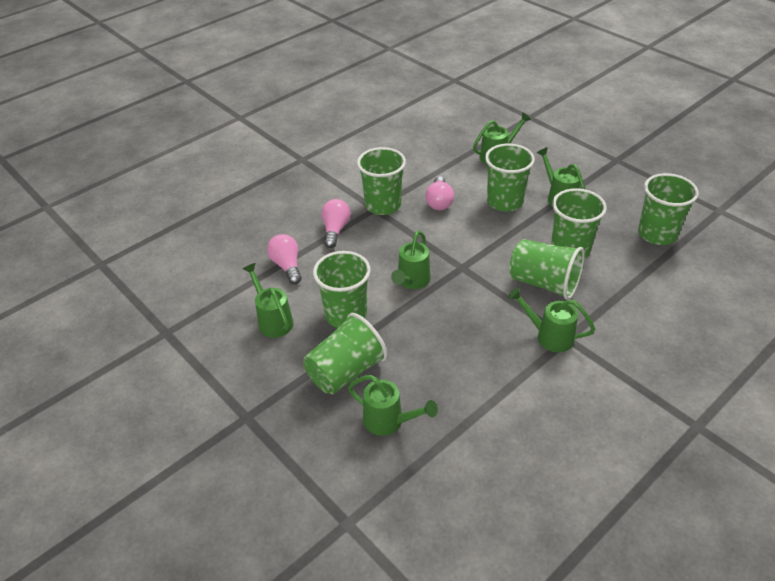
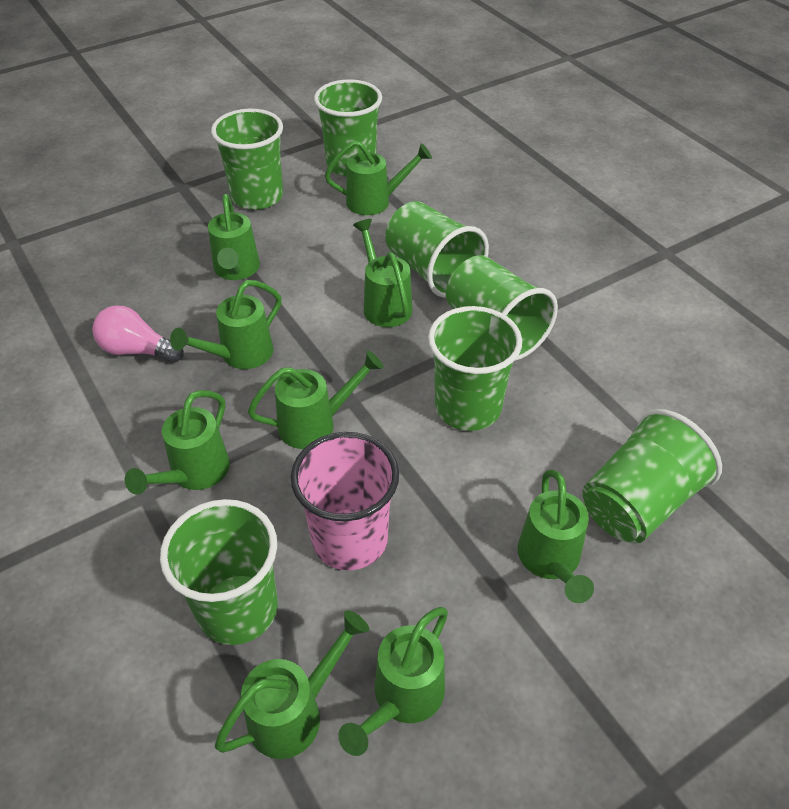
green watering can: [243,263,294,338] [348,375,438,436] [391,231,431,289] [473,112,531,164] [508,287,595,352] [536,147,586,207] = 6 -> [124,390,230,495] [170,280,281,369] [208,194,260,280] [215,610,369,759] [248,351,383,449] [325,141,432,215] [338,607,448,756] [353,219,412,327] [518,470,594,603] = 9
pink cup: none = 0 -> [291,432,399,570] = 1
pink light bulb: [267,234,302,284] [321,199,351,248] [425,176,454,210] = 3 -> [92,305,184,363] = 1

